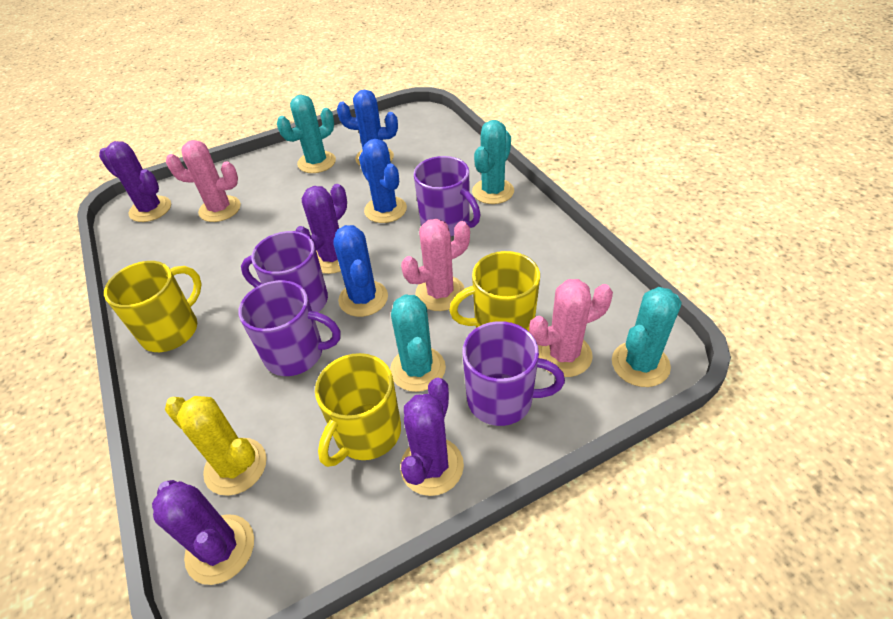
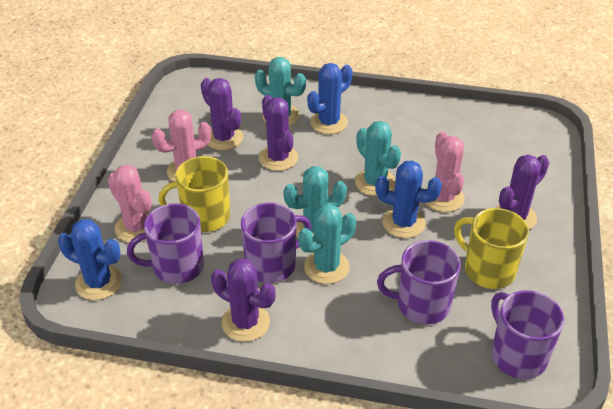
yellow cactus: [165,396,267,496] = 1 -> none = 0
yellow mug: [104,261,201,352] [315,353,401,467] [449,251,540,331] = 3 -> [159,156,230,232] [454,208,529,289] = 2

